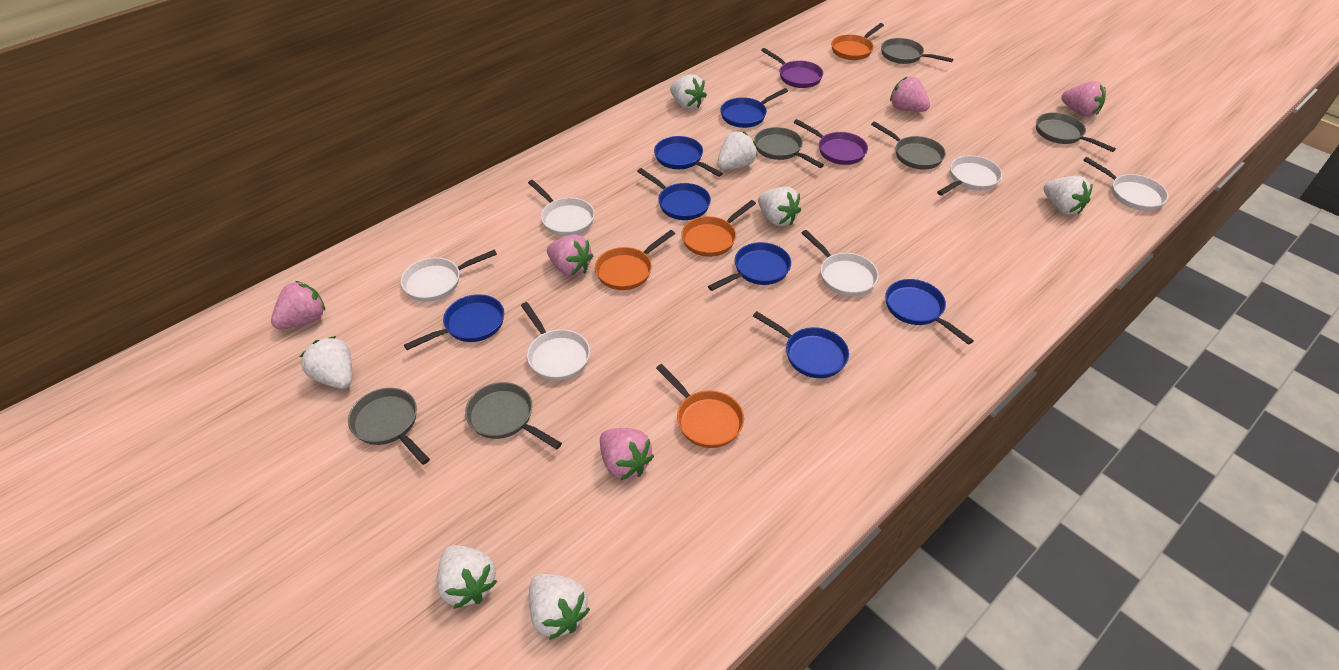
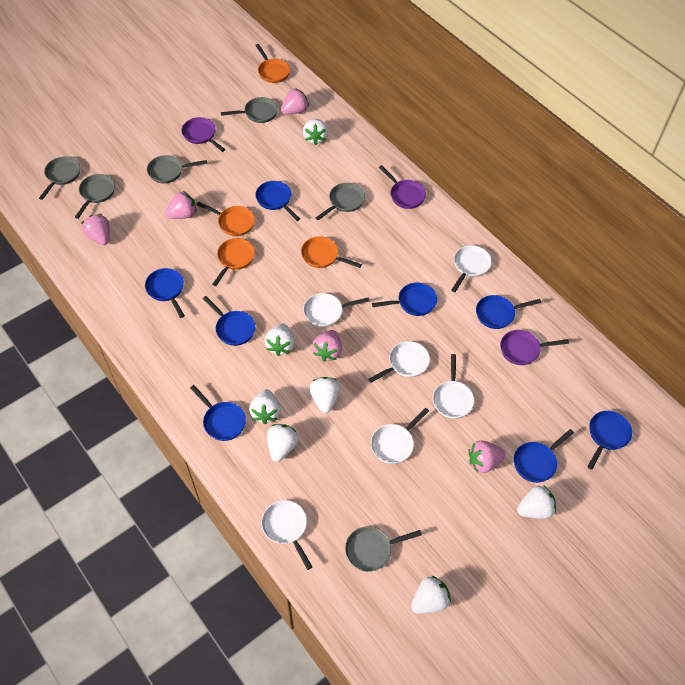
blue pan: [404,294,504,350] [637,168,711,220] [654,136,723,177] [708,242,791,291] [720,88,788,128] [753,311,849,378] [885,279,974,345] = 7 -> [145,268,185,318] [190,385,246,441] [203,296,256,346] [255,181,300,221] [372,283,437,316] [476,295,541,329] [514,429,574,483] [587,411,632,470] = 8
purple pan: [761,48,823,88] [794,119,868,165] = 2 -> [181,117,225,152] [379,165,426,209] [500,330,569,365] = 3

